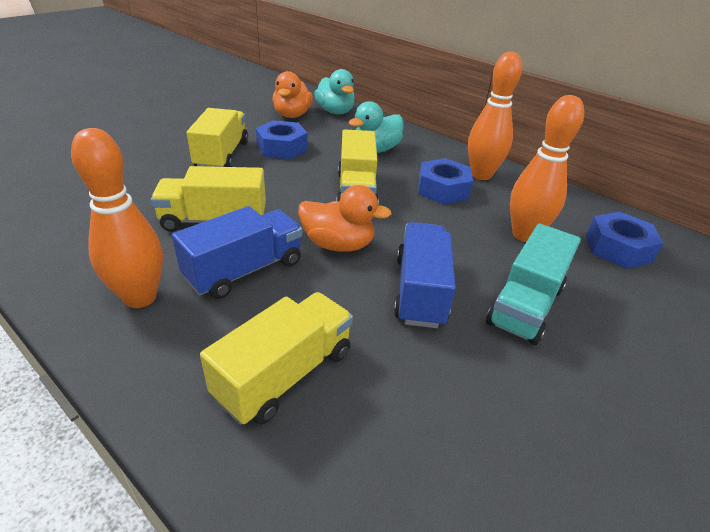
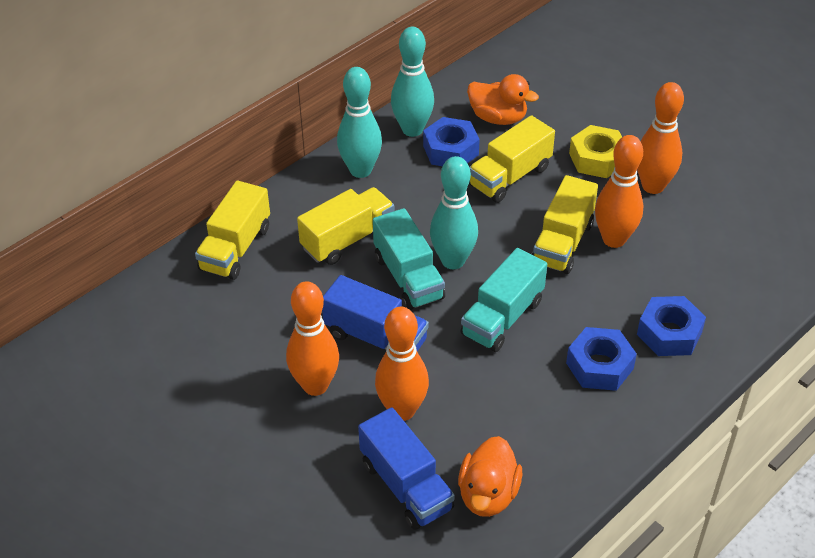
orange bowling pin: [71,128,163,308] [468,52,522,180] [510,95,584,242] = 3 -> [286,281,339,396] [375,307,429,421] [595,135,643,248] [637,82,684,194] = 4
turquoise bowling pin: none = 0 -> [337,67,382,178] [391,27,434,137] [430,156,478,269] = 3
turquoise duck: [314,69,355,114] [349,101,403,153] = 2 -> none = 0
turquoise truck: [486,224,581,345] = 1 -> [373,208,445,310] [461,248,547,352] = 2
yellow nut: none = 0 -> [569,125,622,178] = 1

